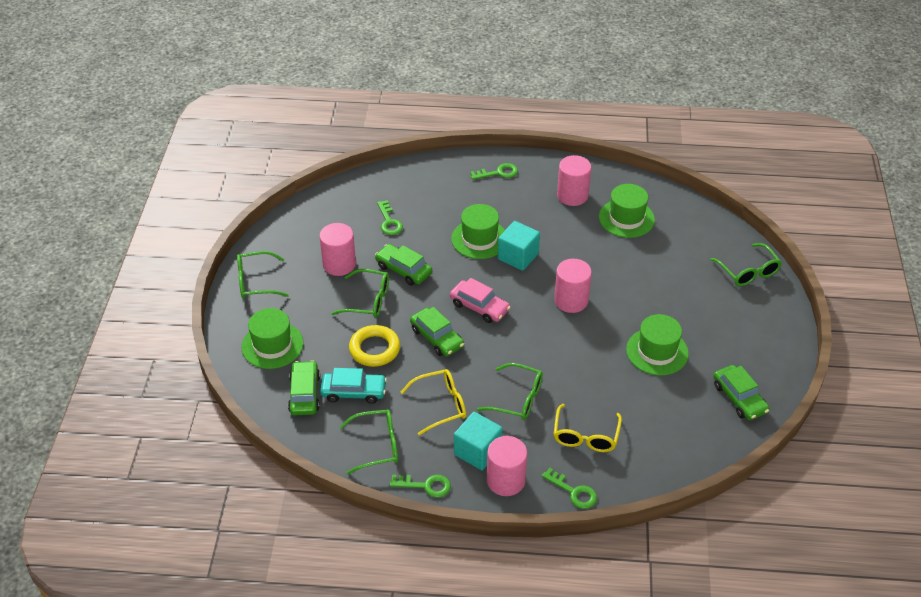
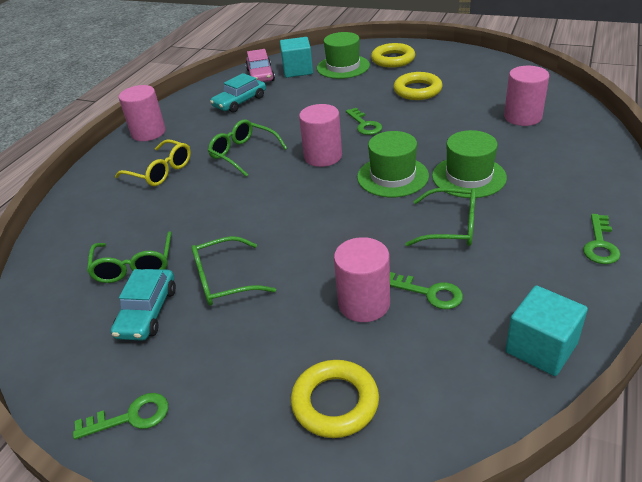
green car: [288,360,320,416] [375,244,432,285] [410,307,464,357] [713,365,769,420] = 4 -> none = 0
green glasses: [237,251,289,299] [331,269,389,318] [340,410,398,475] [477,363,543,420] [710,243,782,286] = 5 -> [87,231,172,283] [192,236,276,306] [208,120,287,177] [405,188,476,246] = 4
green hat: [241,308,303,369] [451,204,505,259] [599,184,655,238] [626,314,689,375] = 4 -> [317,32,370,79] [357,131,429,197] [432,130,507,198] = 3
turquoise car: [320,368,387,404] = 1 -> [111,269,176,341] [210,73,266,113] = 2
yellow glasses: [401,369,466,435] [554,404,622,452] = 2 -> [115,139,191,186] = 1
yellow ring: [349,325,400,367] = 1 -> [291,360,379,438] [371,43,415,68] [393,72,442,100] = 3

